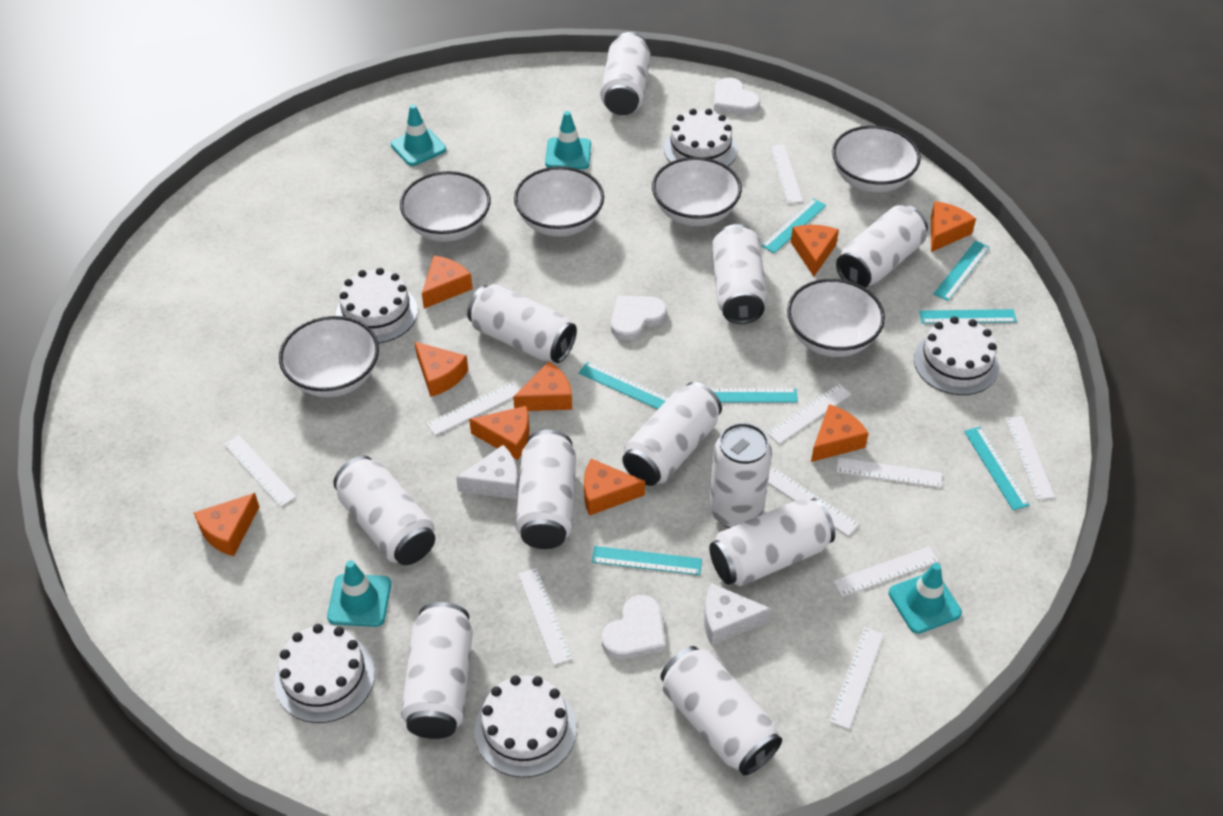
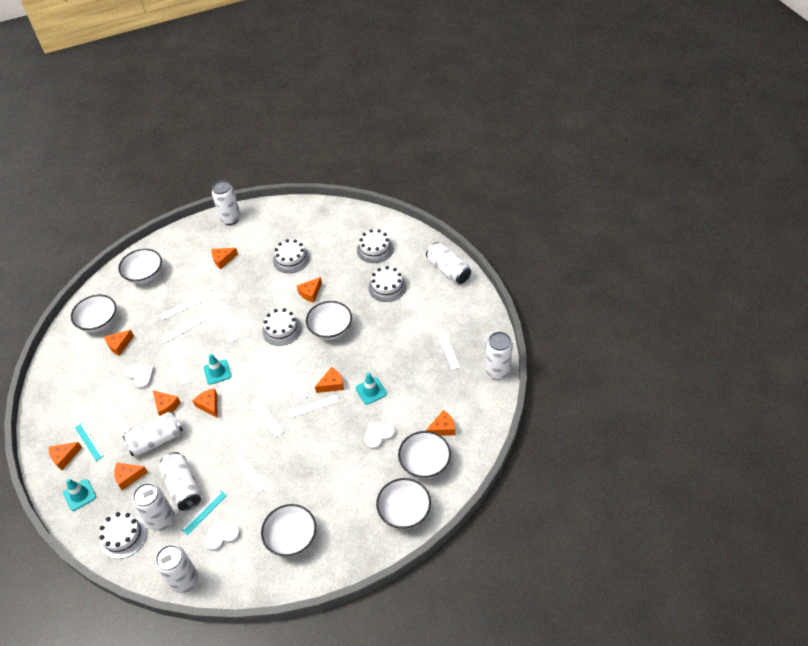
turquoise ruler: [579,361,668,409] [592,546,702,575] [710,388,798,403] [761,198,826,253] [919,309,1017,324] [933,240,990,301] [964,427,1030,510] = 7 -> [75,423,104,461] [181,490,227,535] = 2
turquoise traffic cone: [327,560,391,627] [391,104,446,166] [545,111,591,169] [889,563,962,634] = 4 -> [63,479,96,511] [204,354,231,385] [355,373,387,405] = 3
white can: [333,456,435,565] [401,602,473,739] [467,284,577,363] [515,430,576,549] [601,32,650,115] [622,382,722,486] [661,646,782,775] [709,423,772,528] [709,498,835,586] [712,224,767,324] [836,205,928,288] = 11 -> [123,412,183,457] [133,483,175,531] [156,545,198,593] [159,452,201,511] [212,180,241,225] [426,242,471,284] [485,332,513,380] = 7
white cheese: [456,445,519,499] [704,583,771,646] = 2 -> none = 0

